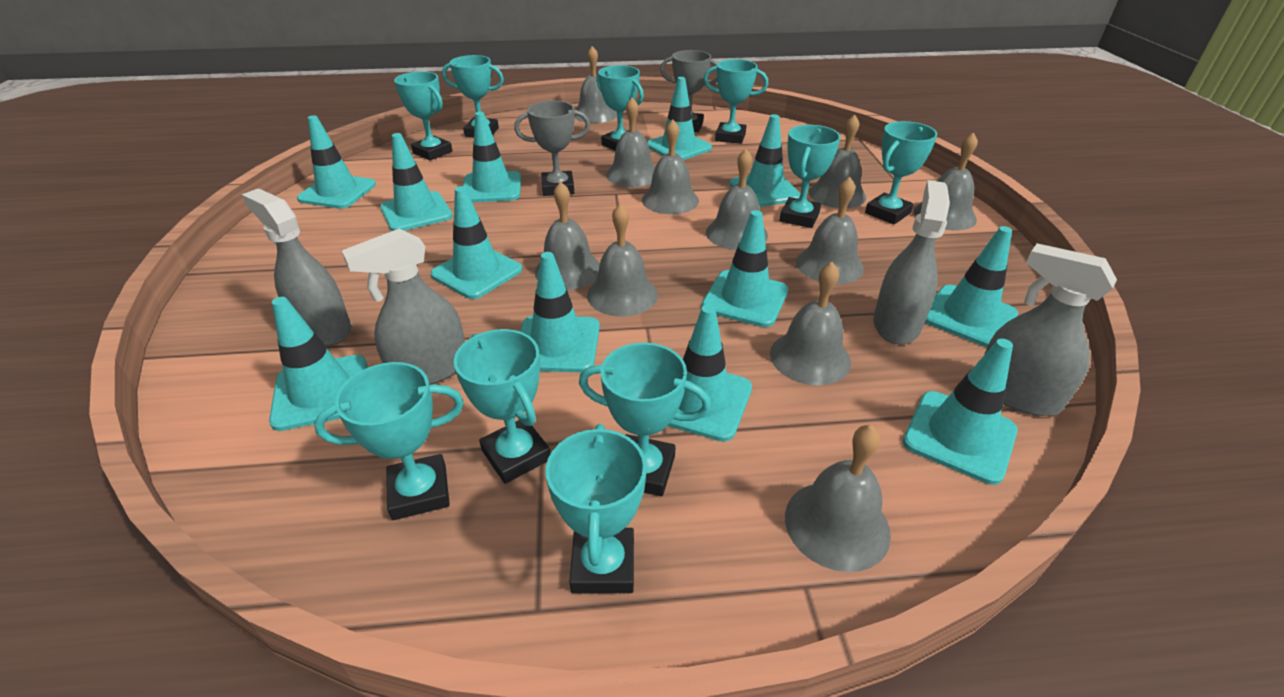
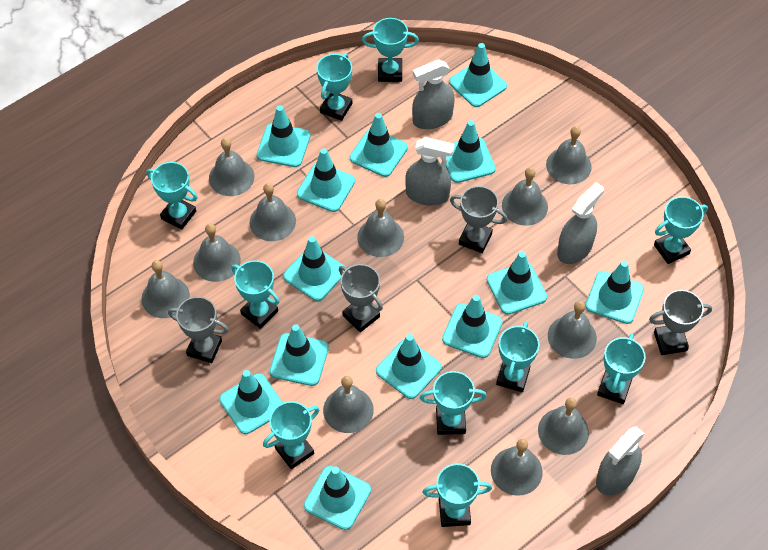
grey trophy: [514,100,590,196] [660,50,717,132] = 2 -> [168,297,229,363] [339,264,383,332] [450,186,507,253] [649,290,712,355] = 4
turquoise traffic cone: [269,297,367,431] [297,115,376,209] [380,133,453,231] [431,186,522,299] [463,112,521,202] [520,252,600,372] [647,77,712,160] [668,305,752,442] [702,210,788,327] [730,114,800,207] [903,339,1017,485] [925,226,1018,347] = 12 -> [220,370,283,434] [257,105,310,167] [270,324,329,386] [283,236,344,301] [297,148,355,212] [304,466,371,530] [350,113,408,177] [376,334,442,399] [442,295,503,358] [446,120,496,183] [449,43,507,107] [487,251,547,315] [585,261,644,324] = 13

